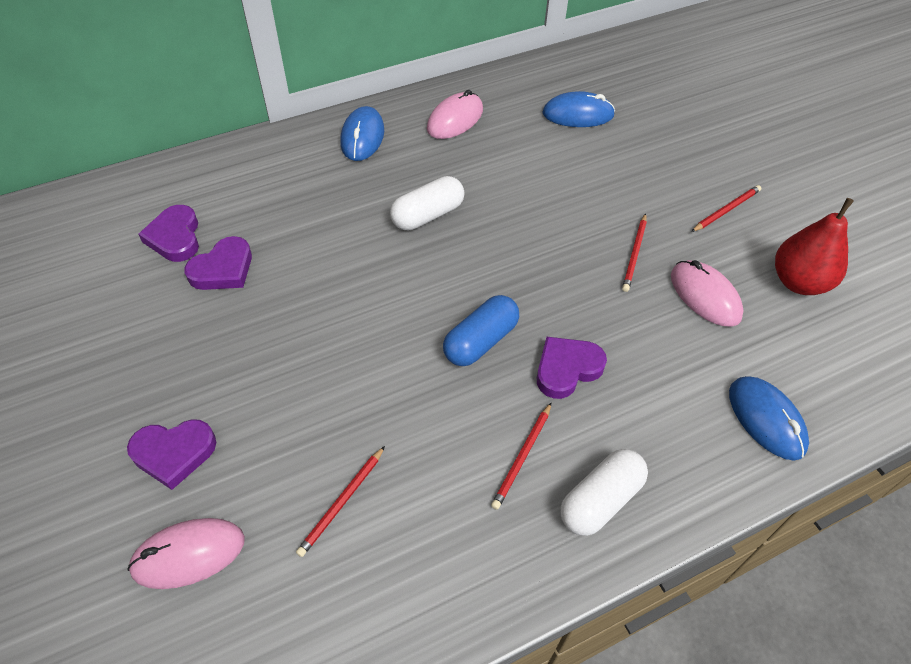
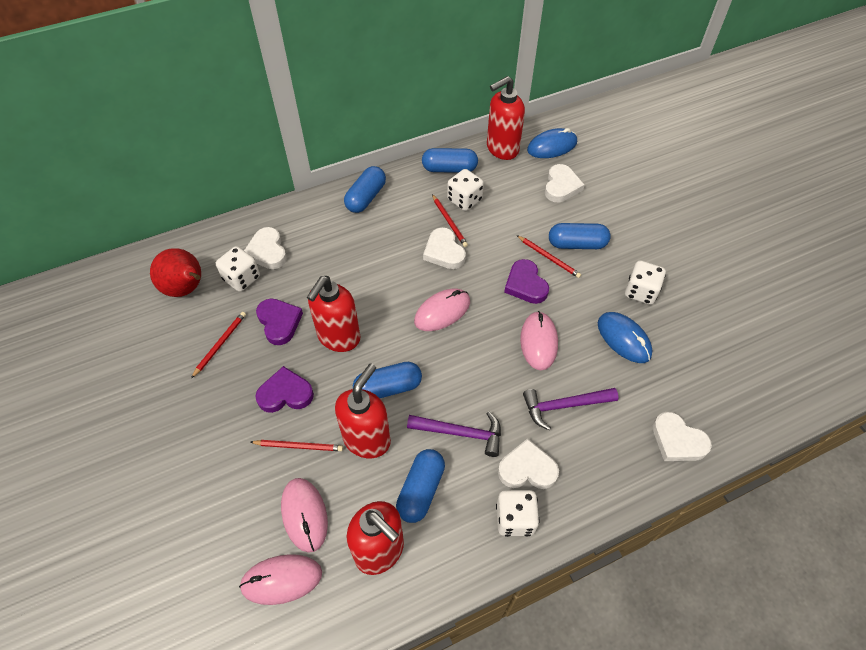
blue capsule: [443,295,519,366] = 1 -> [344,166,386,213] [353,362,422,398] [396,449,445,523] [422,148,478,173] [549,223,611,249] = 5
blue mouse: [340,106,384,161] [542,91,615,127] [729,376,809,461] = 3 -> [527,128,577,158] [598,312,653,363] = 2
pink mouse: [127,518,245,589] [427,90,483,139] [671,260,744,327] = 3 -> [239,554,322,605] [281,478,328,553] [414,289,470,331] [520,311,558,370] = 4
purple hammer: none = 0 -> [407,411,501,457] [523,388,619,430] = 2
purple heart: [127,419,216,490] [139,205,199,262] [184,236,252,290] [537,337,607,399] = 4 -> [255,366,314,413] [256,299,303,345] [504,259,549,304] = 3
red soap dispenser: none = 0 -> [307,276,361,352] [335,363,391,458] [347,501,404,575] [487,76,525,160] = 4
white capsule: [390,176,465,230] [560,449,648,536] = 2 -> none = 0
white dice: none = 0 -> [216,246,260,292] [447,169,484,211] [496,490,540,537] [625,260,666,305] = 4
white heart: none = 0 -> [244,227,287,269] [423,227,466,269] [498,439,559,489] [545,164,585,202] [653,412,712,461] = 5

